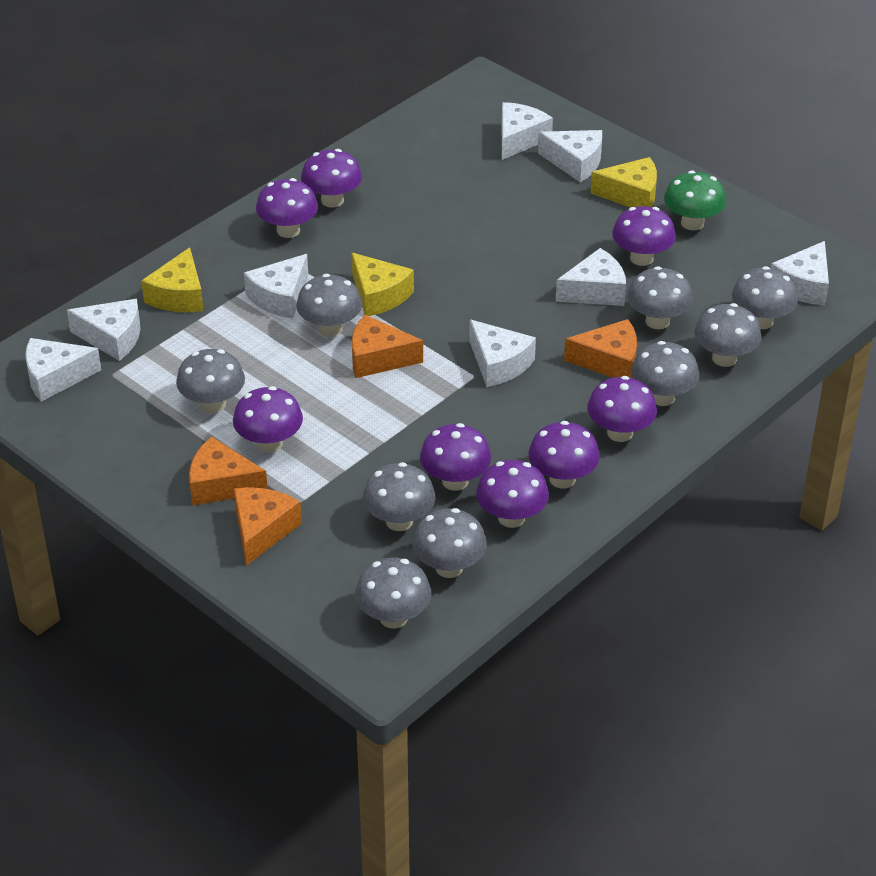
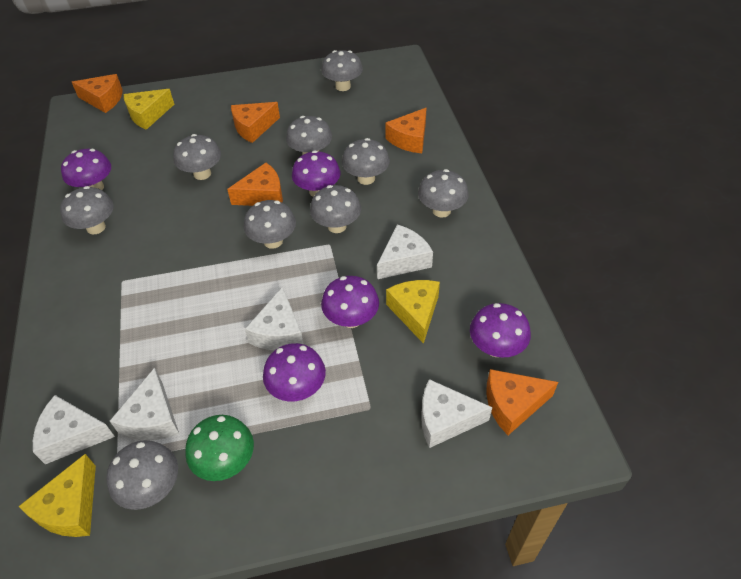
orange cheese: [189,437,268,505] [234,487,302,566] [352,315,423,378] [564,319,637,378] = 4 -> [72,74,123,113] [227,163,283,206] [231,102,280,143] [386,108,427,153] [486,369,558,435] = 5
purple mushroom: [233,386,303,453] [256,178,318,238] [301,149,362,208] [420,423,491,491] [476,460,549,528] [528,421,600,488] [587,376,657,442] [612,206,676,266] = 8 -> [61,149,111,190] [263,343,326,401] [292,150,340,197] [321,276,379,328] [470,303,531,358] = 5
white cheese: [25,338,101,402] [67,299,140,361] [244,254,308,318] [469,319,536,387] [502,102,553,160] [538,130,602,182] [556,248,626,306] [771,241,829,305] = 8 -> [33,395,115,464] [110,368,179,440] [245,287,303,350] [377,224,433,279] [421,379,492,448] = 5

